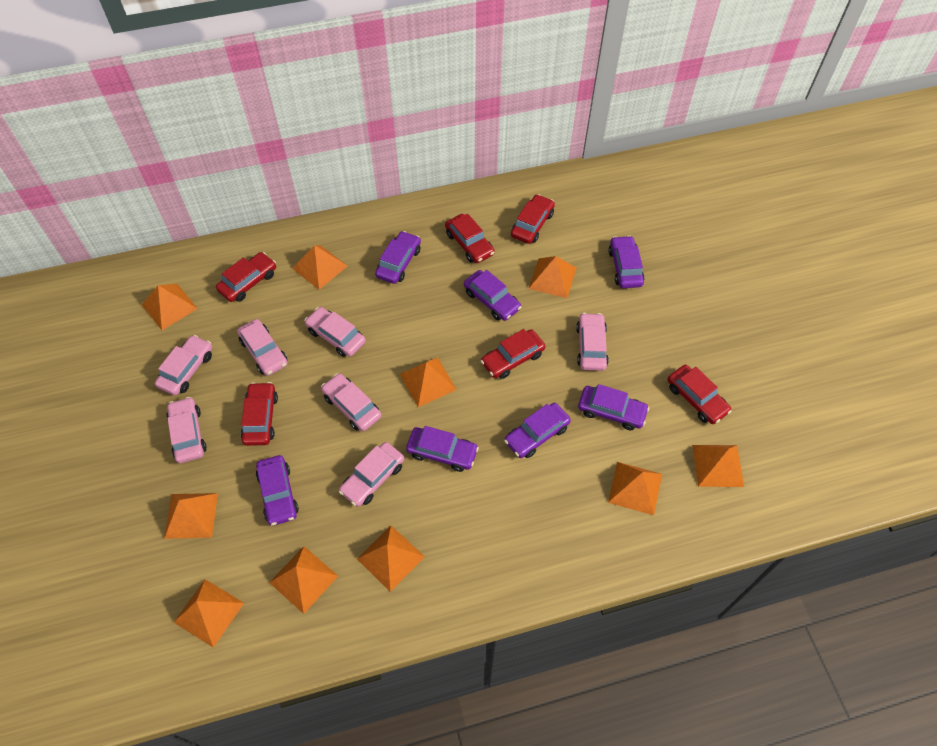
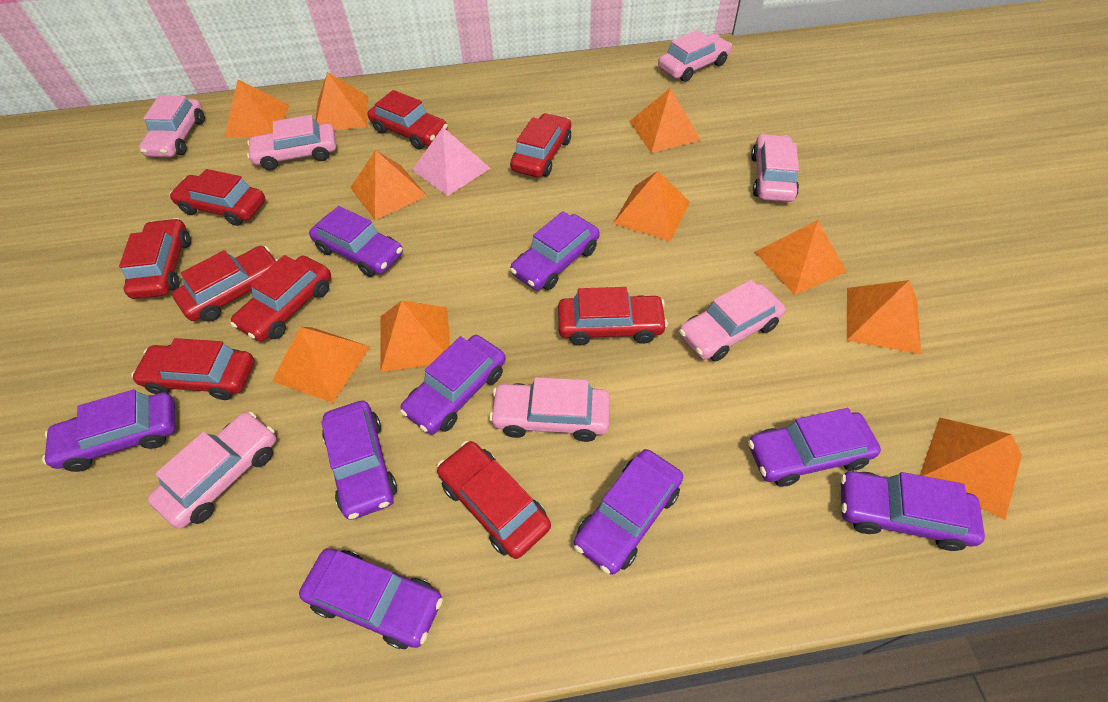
pink pyramid: none = 0 -> [412,127,490,196] = 1
purple car: [256,455,299,526] [375,231,421,284] [406,426,479,472] [464,270,521,321] [504,403,571,458] [578,384,649,430] [608,236,645,288] = 7 -> [42,389,176,472] [299,548,443,649] [309,206,403,277] [321,401,397,520] [400,335,506,434] [510,211,600,290] [574,449,683,575] [748,408,881,487] [841,471,985,551] = 9
red car: [216,252,276,302] [241,382,278,446] [445,214,495,263] [481,329,545,379] [511,194,555,244] [667,365,732,424] = 6 -> [119,218,191,299] [131,338,254,400] [169,169,265,226] [172,246,278,322] [230,255,331,342] [368,90,448,150] [437,441,551,559] [510,113,571,177] [558,287,668,346] = 9

